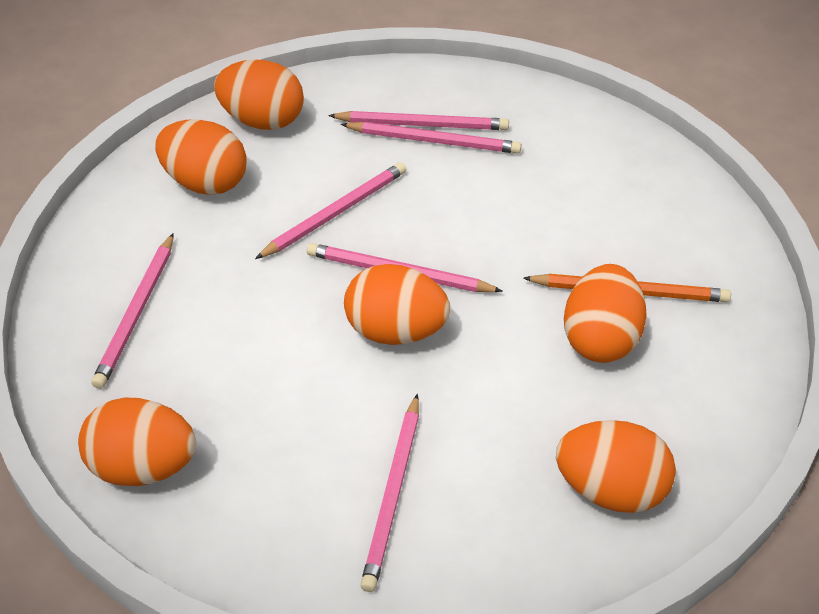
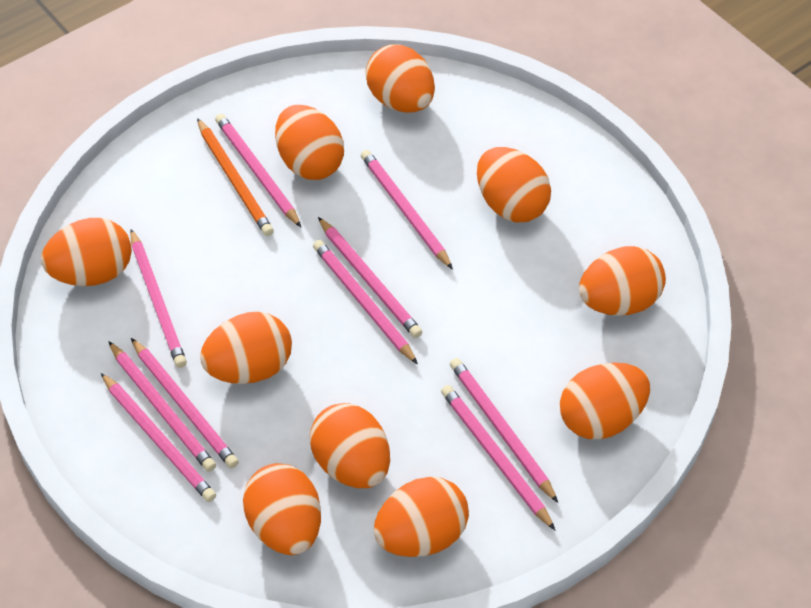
orange egg: [78,398,196,486] [155,120,247,195] [214,59,304,130] [344,264,450,345] [556,420,676,513] [564,264,647,363] = 6 -> [41,218,132,286] [200,312,292,384] [243,463,321,555] [275,105,344,180] [310,403,390,488] [366,44,435,113] [374,477,469,557] [477,147,551,222] [560,362,650,439] [579,246,666,316] = 10
pink pencil: [91,233,174,389] [255,162,406,259] [307,243,503,292] [328,111,509,130] [341,122,522,154] [360,394,419,592] = 6 -> [101,373,216,502] [108,341,216,472] [130,229,187,368] [131,338,239,468] [215,114,301,227] [313,240,418,364] [318,217,422,338] [361,150,453,270] [441,385,555,530] [450,358,558,503] = 10

